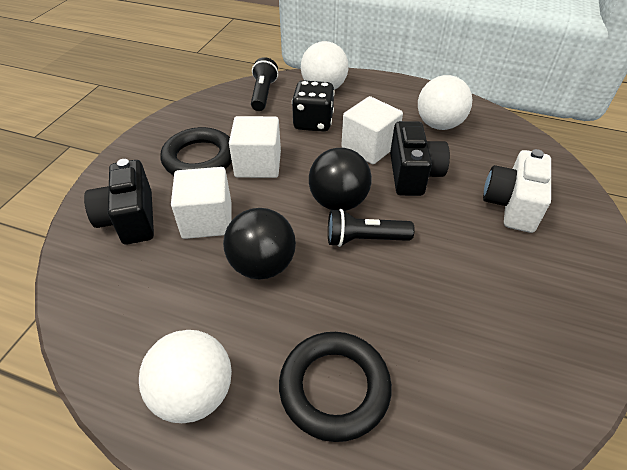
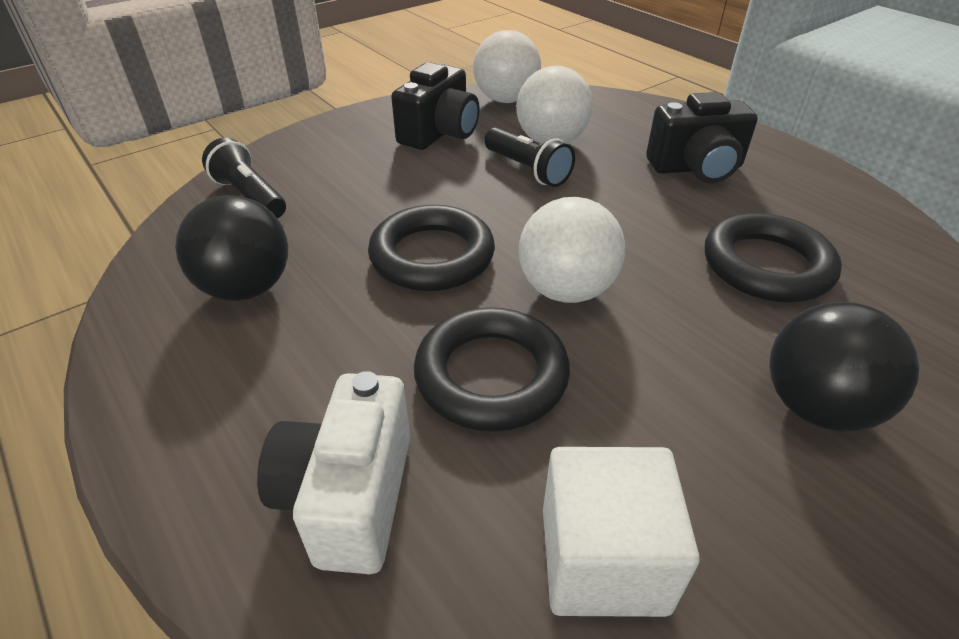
black dice: [292,80,335,132] = 1 -> none = 0
black ring: [160,127,232,175] [279,332,392,442] = 2 -> [368,205,495,291] [414,307,570,432] [705,213,842,302] = 3
white cube: [171,167,232,239] [229,116,281,178] [341,96,403,164] = 3 -> [543,447,700,617] = 1

